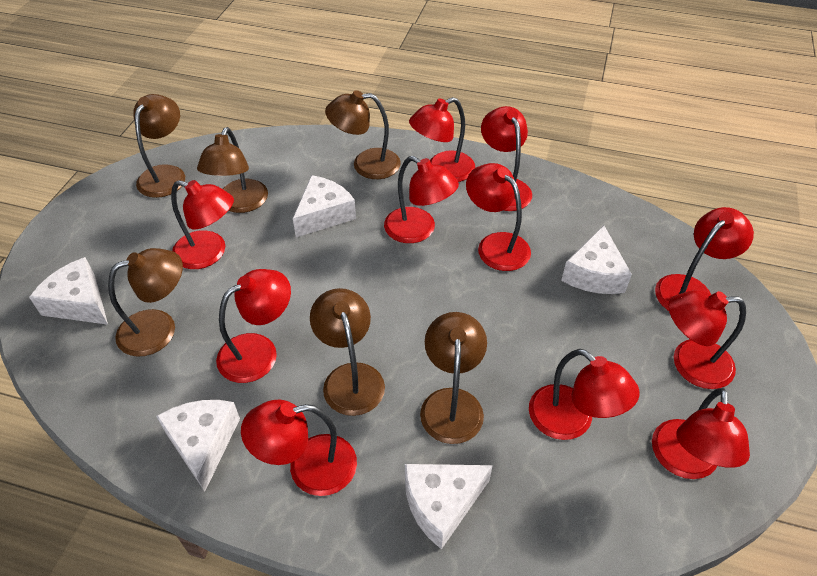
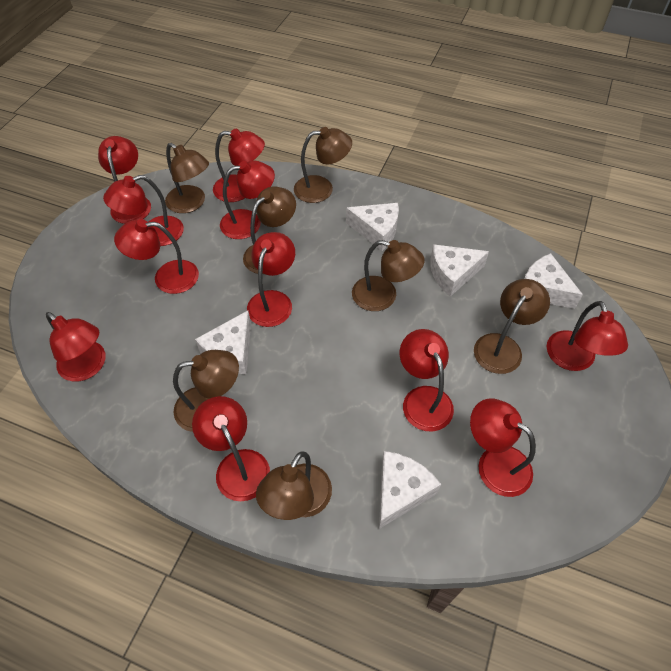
brown lamp: [108,248,183,357] [133,94,185,198] [197,127,268,213] [310,288,385,416] [325,90,401,179] [420,312,487,444] = 6 -> [165,143,209,213] [173,350,239,432] [243,186,296,274] [256,451,332,520] [294,127,352,203] [352,240,425,311] [474,279,550,374] = 7

